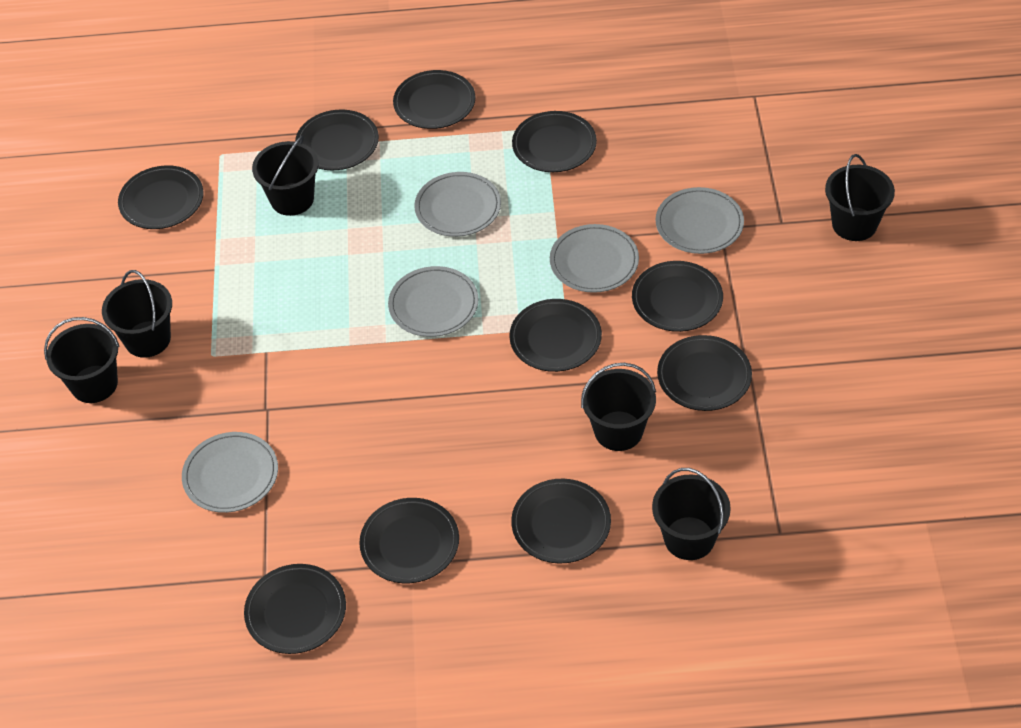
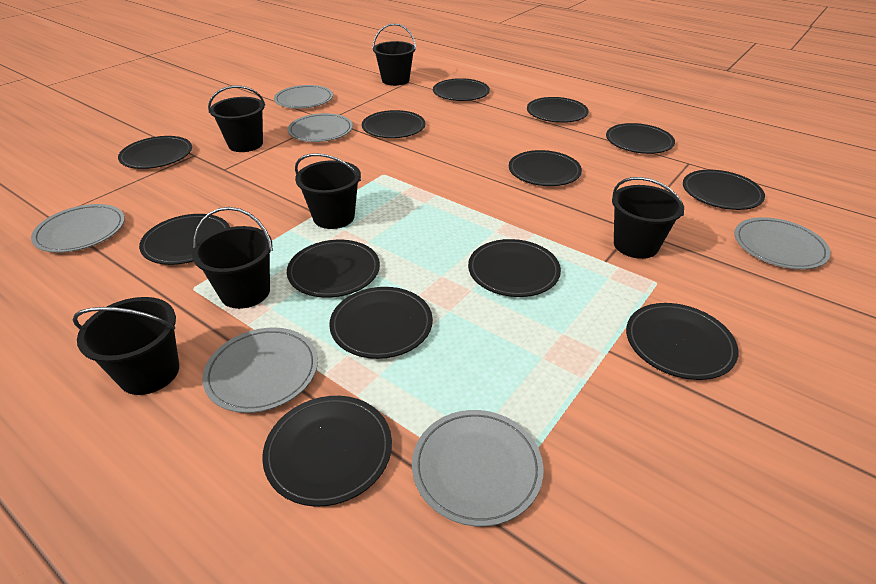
black plate: [118,165,204,229] [244,564,346,654] [295,109,379,170] [359,498,459,583] [393,70,475,129] [509,299,602,372] [511,479,611,564] [512,111,597,172] [632,261,723,332] [657,335,752,411] = 10 -> [118,136,192,169] [139,214,230,265] [262,396,392,507] [287,240,380,298] [329,287,433,359] [362,110,425,138] [433,78,490,101] [468,239,561,297] [509,150,582,186] [527,97,589,123] [606,123,675,154] [626,303,739,380] [683,170,765,210] = 13
grey plate: [182,432,278,513] [388,266,479,337] [414,172,501,237] [550,224,639,293] [656,187,744,254] = 5 -> [31,204,125,253] [202,327,318,413] [274,85,333,109] [288,113,353,142] [412,410,544,527] [734,217,831,269] = 6

